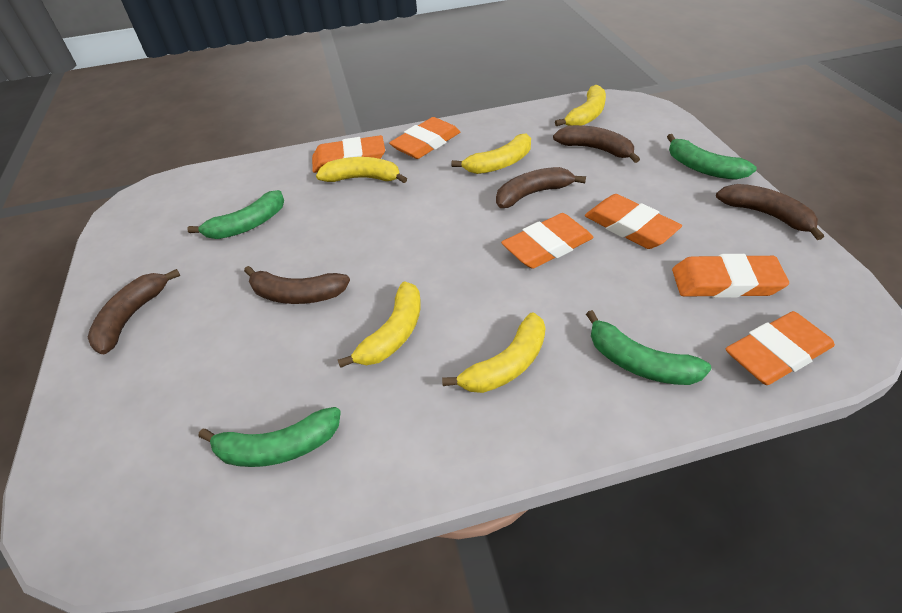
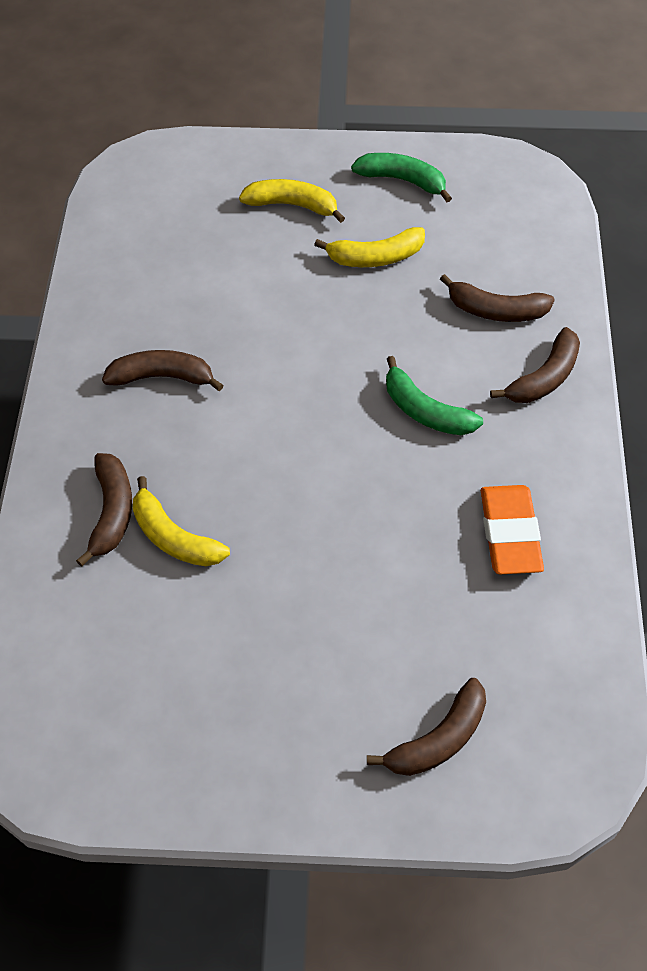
green banana: [187,190,284,239] [199,407,341,467] [586,310,712,385] [667,134,757,180] = 4 -> [351,153,452,202] [386,356,483,435] = 2
orange eraser: [312,135,385,173] [389,117,460,159] [501,213,594,269] [585,194,682,249] [672,254,789,298] [726,311,835,385] = 6 -> [481,485,544,574] = 1
yellow banana: [316,157,407,183] [338,281,421,368] [442,313,546,393] [451,134,531,174] [555,85,606,126] = 5 -> [133,476,230,566] [239,179,345,223] [314,227,425,267] = 3

